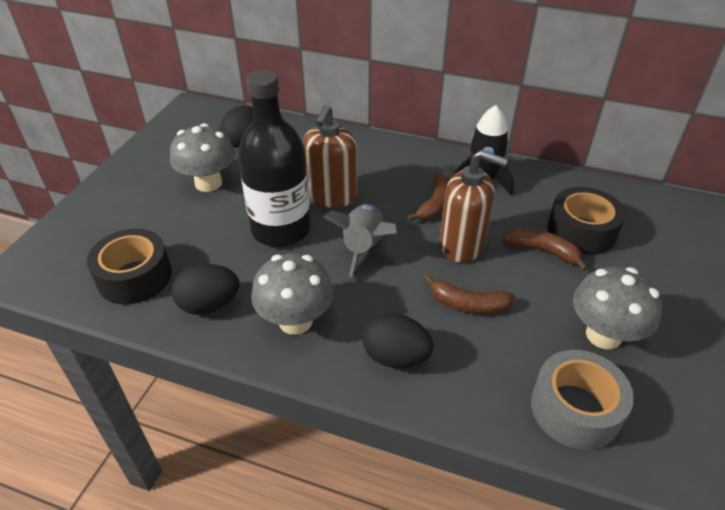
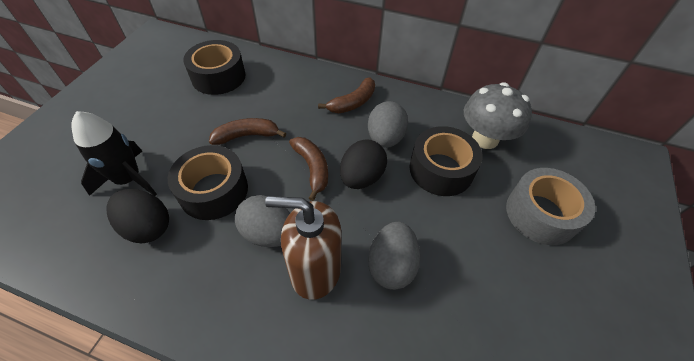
black bottle: [238,70,311,247] = 1 -> none = 0
black egg: [171,264,239,315] [220,105,253,148] [363,313,434,368] = 3 -> [106,189,169,243] [340,139,387,189] = 2
black tape: [87,229,172,305] [547,187,626,255] = 2 -> [168,145,248,220] [183,40,246,95] [410,126,483,196] = 3
brown soap dispenser: [303,105,357,208] [439,150,508,263] = 2 -> [265,196,342,300] = 1
grey egg: none = 0 -> [235,195,290,247] [368,101,408,148] [368,222,421,290] = 3
grey mushroom: [170,123,235,192] [251,254,333,335] [573,267,662,349] = 3 -> [464,82,532,149] = 1
grey rocket: [323,204,397,281] = 1 -> none = 0

